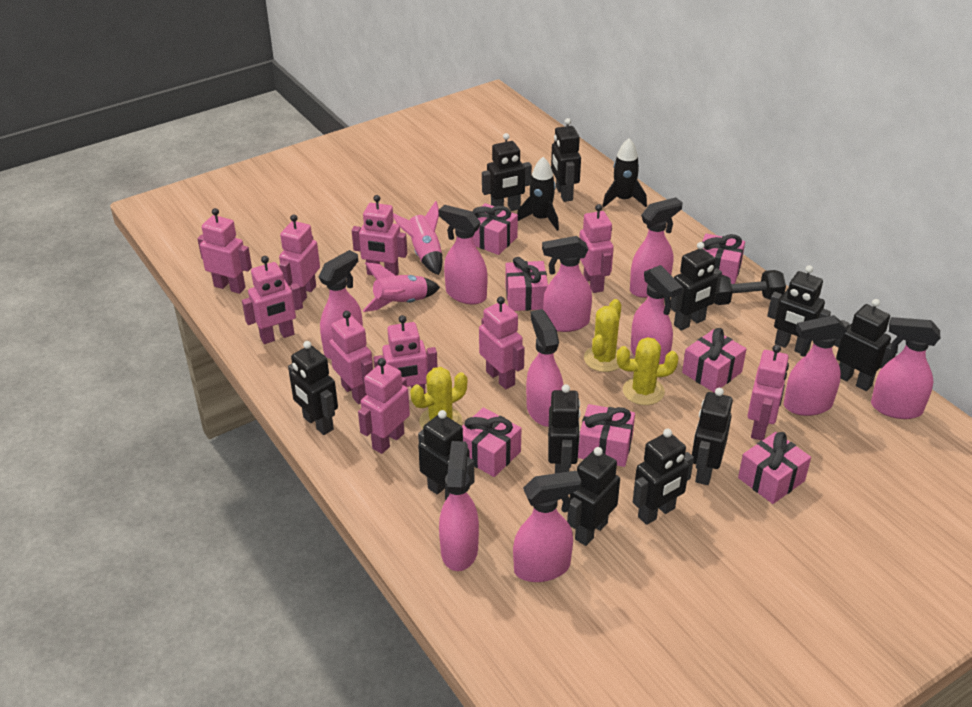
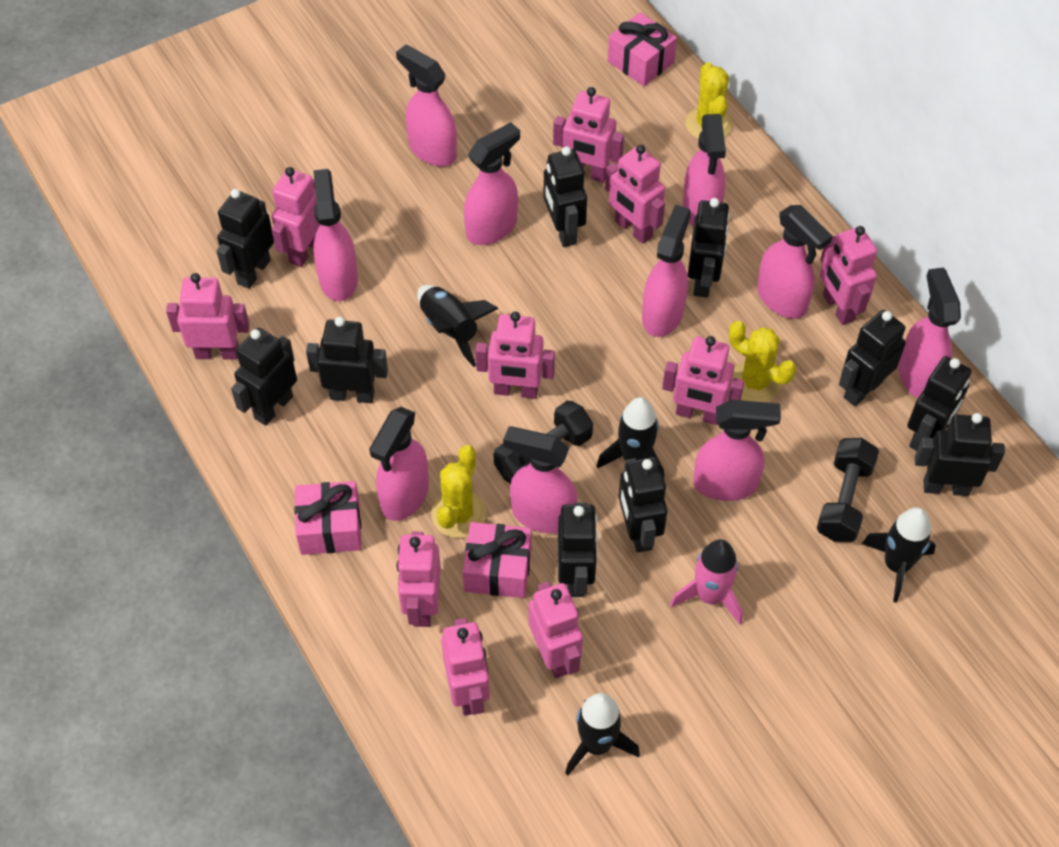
black dumbbell: [714,270,786,305] = 1 -> [494,401,593,484] [817,438,879,542] = 2
black robot: [288,341,338,435] [418,410,475,500] [482,133,532,211] [548,384,581,474] [551,118,581,202] [567,447,620,546] [633,429,694,525] [671,242,722,331] [692,388,733,485] [767,265,831,353] [834,299,896,391] = 11 -> [217,189,274,289] [231,328,297,426] [306,317,388,403] [544,146,587,247] [558,502,598,597] [618,457,668,553] [688,198,730,297] [839,310,906,406] [907,356,972,451] [915,413,1005,496] = 10
black rocket: [517,157,559,231] [602,138,647,208] = 2 -> [417,285,498,367] [565,693,640,776] [596,397,664,477] [862,507,936,603] = 4
pink gift: [462,407,521,477] [473,203,518,255] [505,257,548,311] [578,404,635,467] [682,328,746,393] [702,233,745,284] [738,432,811,504] = 7 -> [294,481,361,555] [463,522,531,598] [608,12,677,86] = 3
pink rocket: [363,262,440,312] [393,201,442,275] = 2 -> [670,539,743,624] = 1

